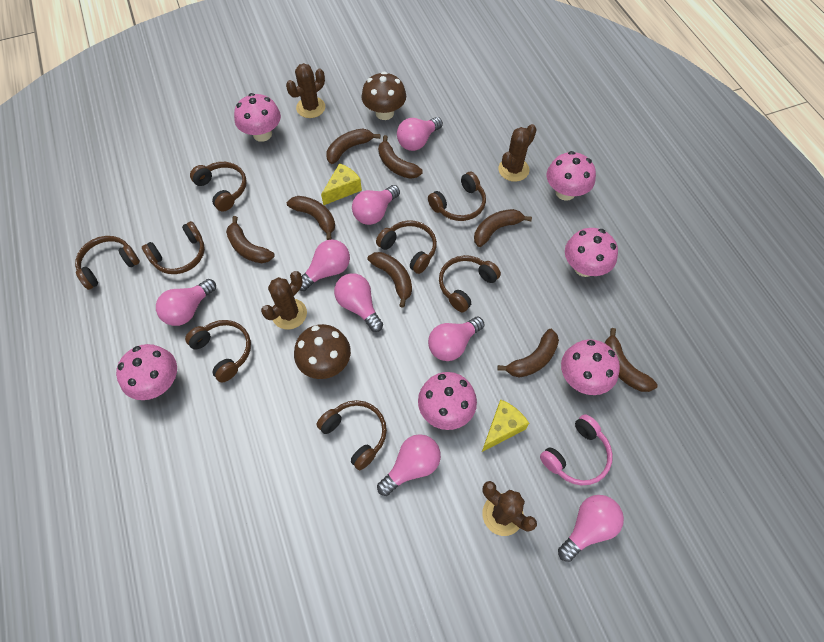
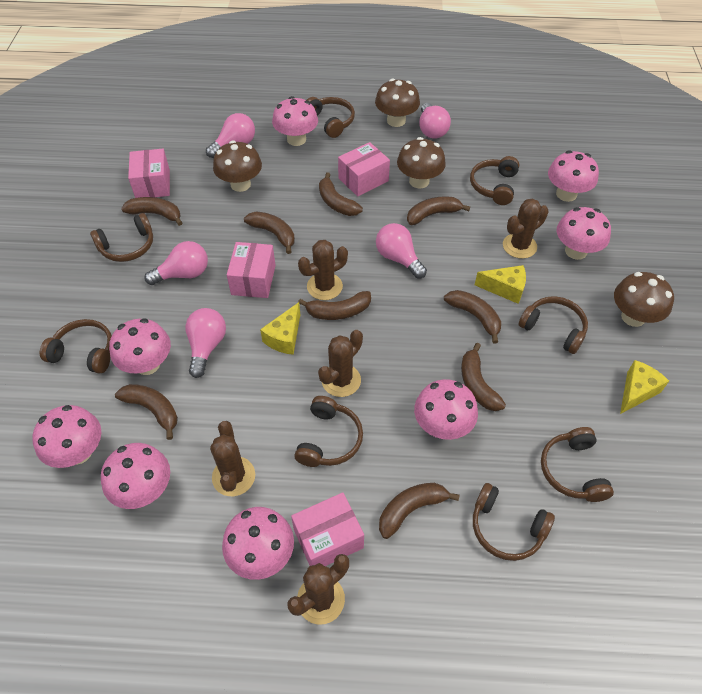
brown banana: [226,216,275,263] [287,196,335,240] [326,128,380,164] [368,252,412,308] [378,135,423,179] [474,209,532,247] [497,329,559,378] [605,328,658,392] = 8 -> [115,384,178,440] [121,197,182,226] [244,212,295,254] [298,291,371,320] [319,172,363,216] [379,483,460,539] [407,196,470,225] [444,290,501,344] [461,343,506,411] = 9
brown cactus: [261,271,307,330] [286,63,325,118] [482,481,537,536] [498,124,537,182] = 4 -> [210,421,255,496] [288,554,349,625] [298,240,348,300] [318,330,363,397] [503,198,549,259] = 5
brown mushroom: [294,324,351,379] [361,71,406,120] = 2 -> [213,141,262,192] [375,79,420,127] [397,137,446,188] [614,272,674,327] = 4
pink box: none = 0 -> [128,149,170,198] [227,242,276,298] [291,492,364,566] [338,142,390,197] = 4
pink headphones: [540,414,613,485] = 1 -> none = 0
pink light bulb: [156,279,216,326] [300,240,350,291] [334,273,383,332] [352,185,400,225] [377,434,441,496] [397,117,443,151] [428,317,484,361] [558,495,624,562] = 8 -> [144,241,208,285] [185,308,226,378] [206,113,255,158] [376,223,427,279] [419,103,451,139] = 5
pink mushroom: [116,344,177,400] [234,93,281,142] [418,372,477,430] [547,151,596,201] [561,339,620,395] [565,228,618,277] = 6 -> [32,405,102,468] [101,443,170,509] [109,318,171,375] [222,507,294,580] [272,96,318,146] [414,379,478,440] [548,150,599,202] [557,207,611,260] = 8
yellow cheese: [321,163,362,205] [482,399,529,452] = 2 -> [260,302,300,355] [475,265,526,304] [620,360,669,414] = 3

